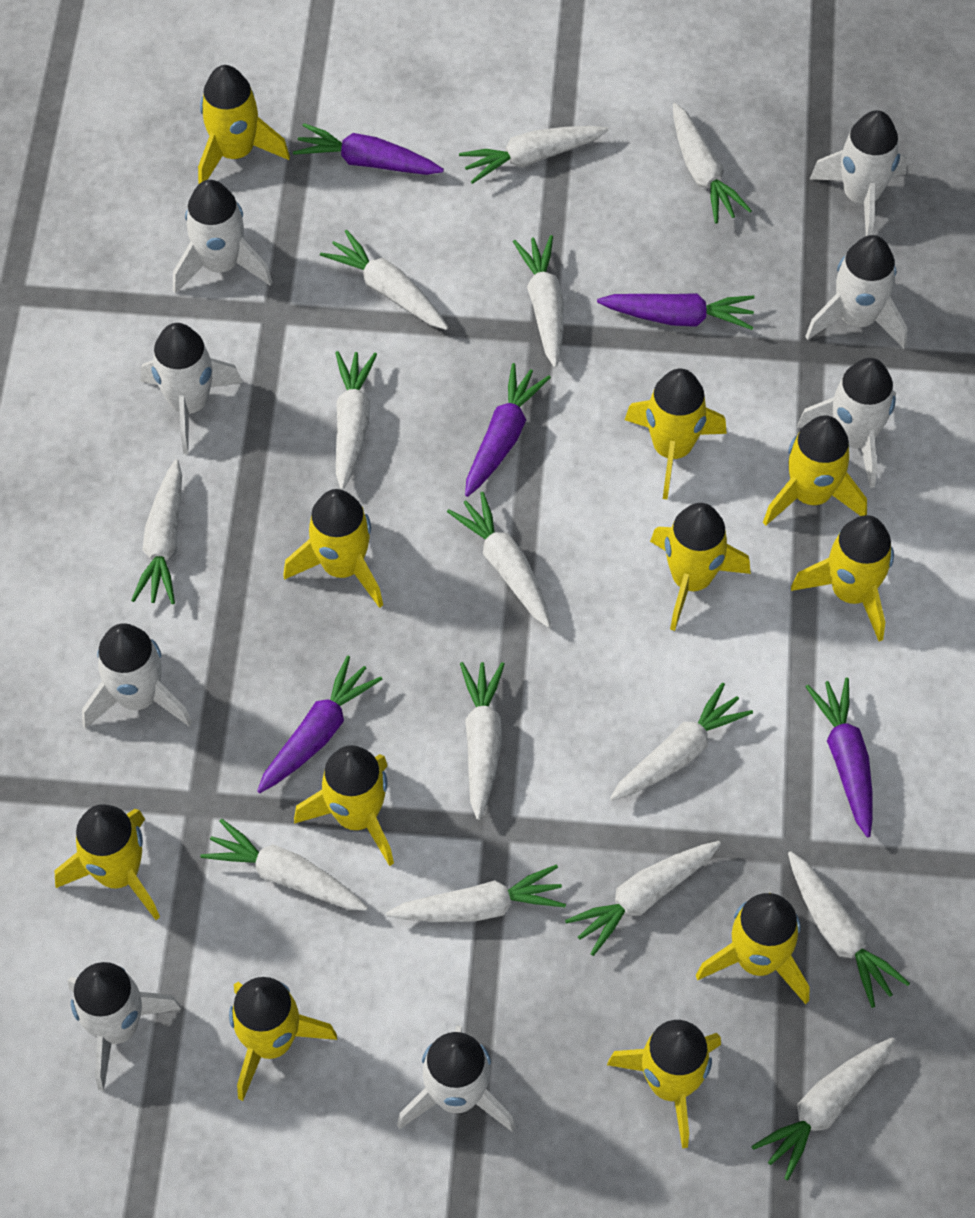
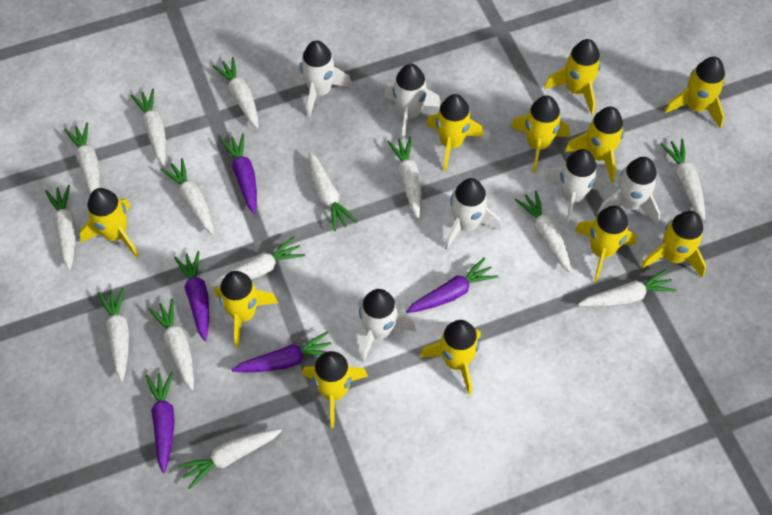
white rocket: [68,962,181,1091] [82,623,192,728] [141,323,242,454] [173,180,272,293] [397,1026,515,1132] [797,358,896,488] [805,235,907,348] [810,110,907,236] = 8 -> [299,40,352,117] [358,289,416,363] [384,64,441,141] [445,178,501,250] [545,149,605,226] [597,157,660,225] = 6

